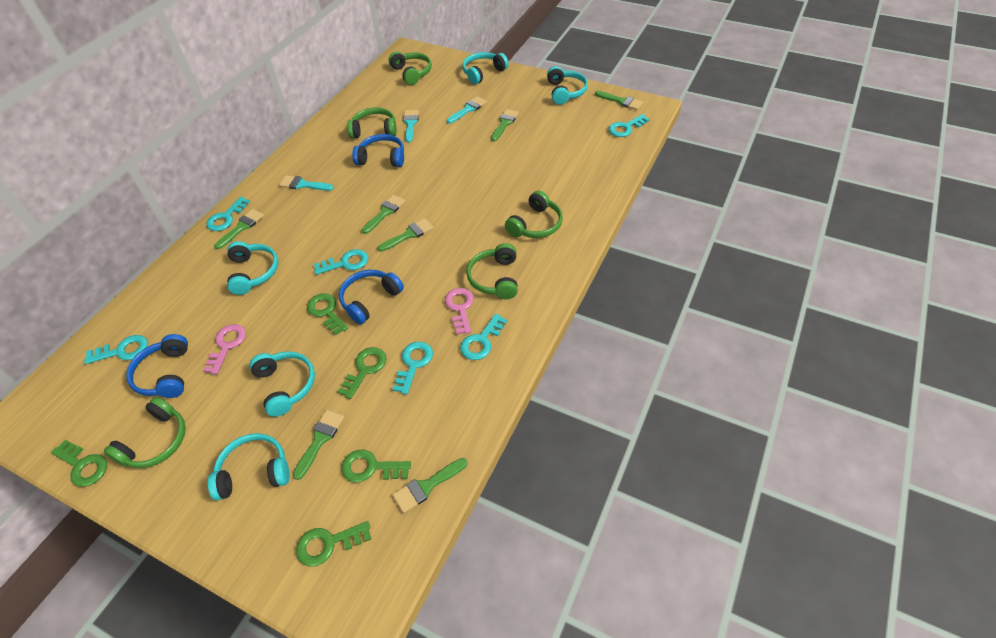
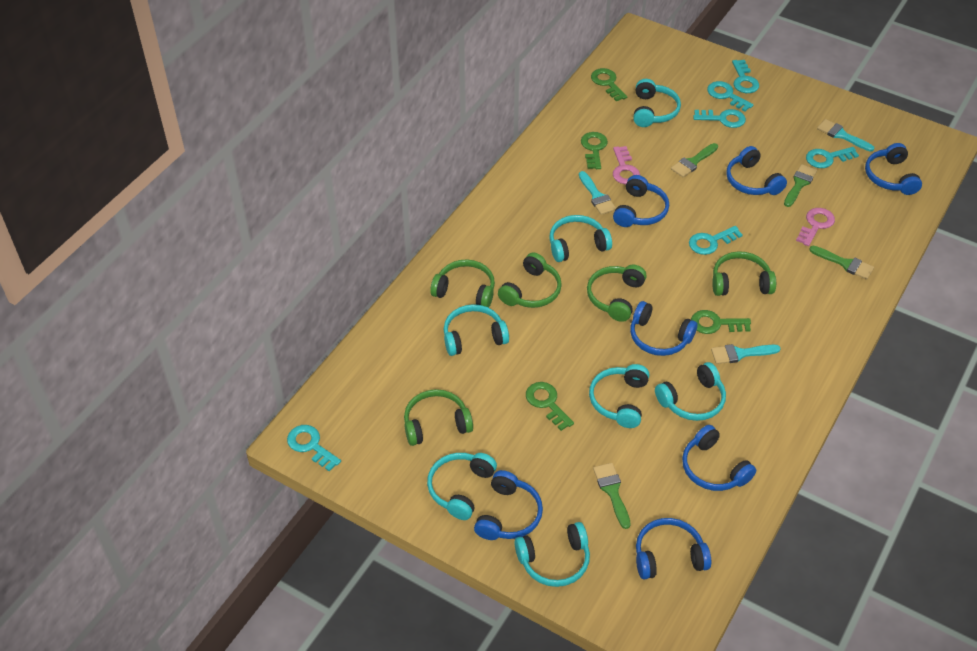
blue headphones: [126,334,188,398] [339,270,404,325] [352,134,404,167] = 3 -> [474,470,543,540] [613,175,669,227] [630,301,698,356] [636,518,711,580] [682,425,756,491] [726,146,787,195] [865,143,922,195] = 7
green brush: [214,209,264,249] [293,410,344,480] [362,195,405,234] [377,218,434,252] [393,458,468,513] [491,109,519,141] [595,91,643,110] = 7 -> [593,463,631,529] [671,143,718,177] [784,164,817,207] [809,246,874,280] = 4
green key: [51,440,107,487] [296,521,371,567] [307,293,348,336] [338,347,387,399] [342,450,411,482] = 5 -> [526,382,574,431] [581,132,608,169] [591,68,627,101] [691,310,751,334] = 4
turquoise headphones: [208,433,290,500] [227,241,279,295] [249,351,315,417] [462,52,509,84] [547,66,588,105] = 5 -> [427,453,497,520] [443,304,509,356] [515,522,590,587] [549,215,612,262] [589,364,649,428] [633,79,681,127] [655,362,726,421] = 7

